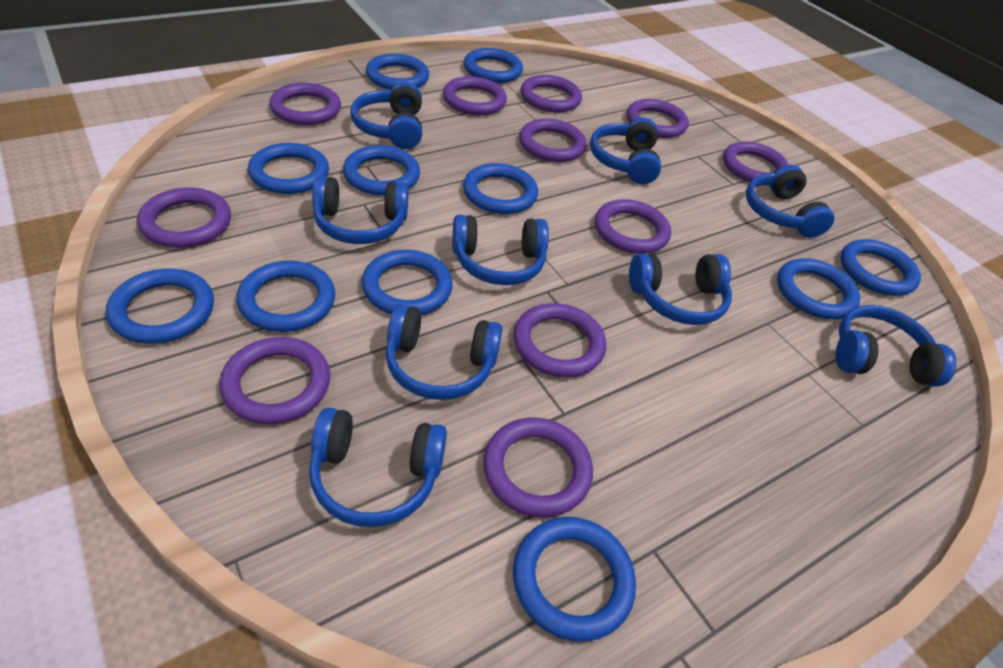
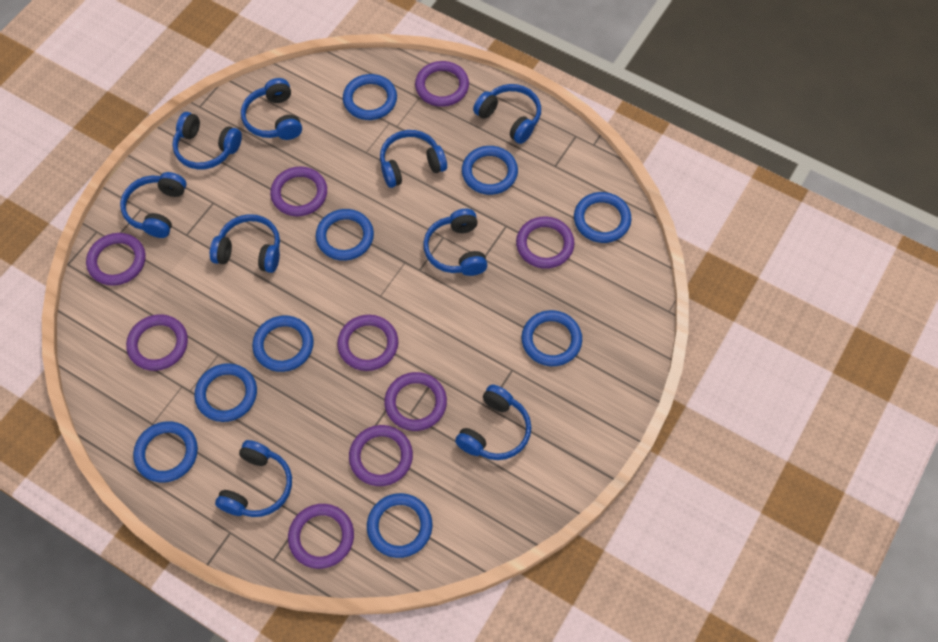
blue ring: [106,268,214,344] [236,261,335,332] [248,143,329,194] [343,145,420,196] [362,250,453,315] [366,54,429,90] [463,163,538,214] [464,48,523,83] [513,517,636,641] [777,258,860,319] [840,239,921,296] = 11 -> [133,421,198,482] [194,363,257,422] [252,315,314,372] [316,209,374,261] [343,74,397,120] [367,493,432,558] [462,146,518,195] [522,310,582,366] [574,192,632,243] = 9
purple ring: [137,187,231,248] [219,337,330,424] [269,83,341,125] [443,76,507,115] [483,418,593,518] [513,303,606,377] [519,119,586,162] [521,75,582,113] [595,199,671,254] [627,99,689,138] [723,142,789,182] = 11 -> [86,233,145,286] [126,314,188,371] [270,166,327,216] [288,504,354,569] [337,315,398,371] [349,425,413,486] [384,372,447,431] [415,61,469,107] [516,217,575,269] = 9

